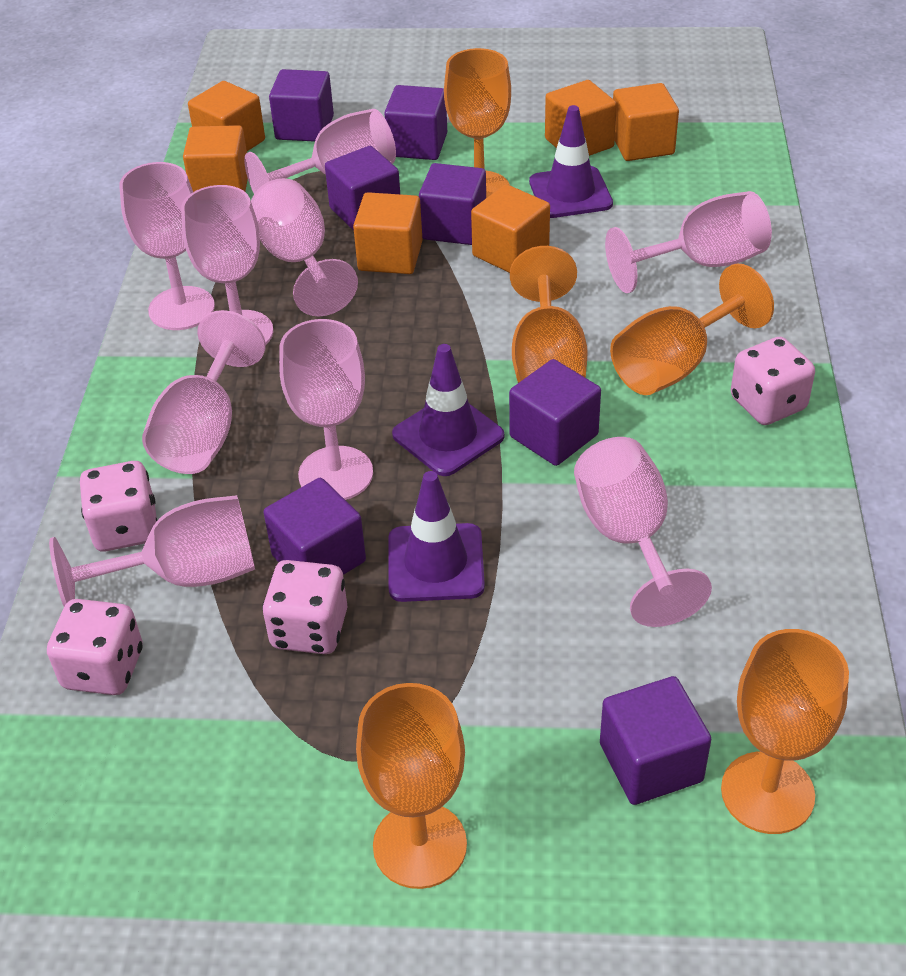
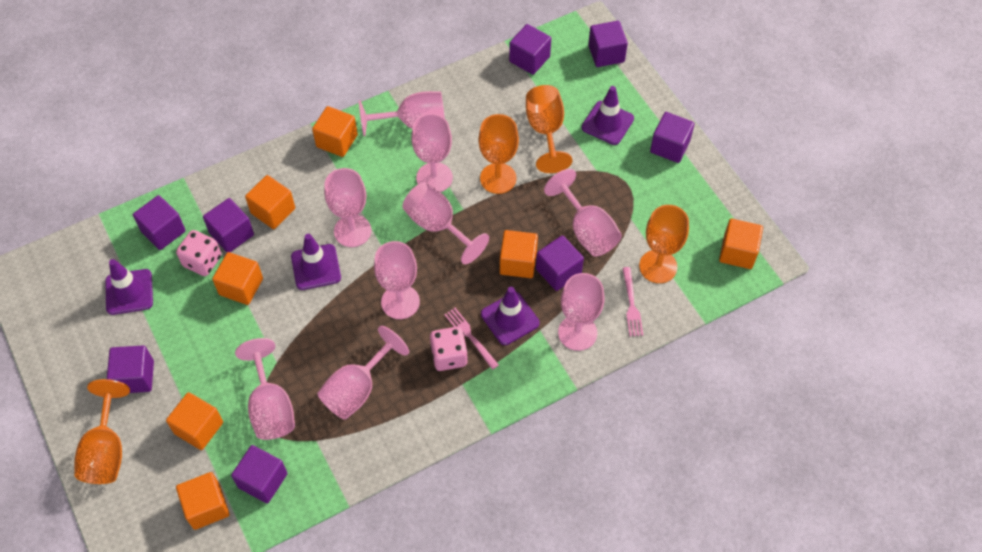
orange cube: [183,125,248,192] [188,81,265,151] [353,192,423,274] [471,184,550,273] [545,80,617,156] [613,83,679,161] = 6 -> [166,392,223,450] [176,472,230,530] [212,252,263,305] [245,175,295,229] [312,106,358,157] [500,230,538,278] [719,219,763,269] = 7
orange goblet: [356,683,467,889] [444,48,511,198] [510,246,588,383] [610,264,774,395] [721,629,849,834] = 5 -> [74,379,130,484] [478,114,519,194] [526,85,572,173] [639,205,689,283] = 4
pink dice: [47,599,143,695] [80,461,157,551] [262,560,347,654] [731,337,815,425] = 4 -> [176,230,222,276] [430,327,468,371] = 2
pink fork: none = 0 -> [444,308,499,370] [622,267,643,336] = 2
purple cube: [263,478,366,575] [269,69,334,142] [325,146,400,231] [384,85,447,160] [419,163,486,245] [509,359,601,466] [600,676,711,805] = 7 -> [107,346,154,393] [133,195,186,250] [203,198,254,252] [231,445,287,503] [509,24,551,75] [536,235,584,291] [588,21,628,67] [650,112,695,163] = 8
purple traffic cone: [388,471,485,602] [392,344,504,476] [529,105,613,218] = 3 -> [105,259,153,315] [291,234,341,290] [481,287,540,345] [582,86,634,145] = 4

